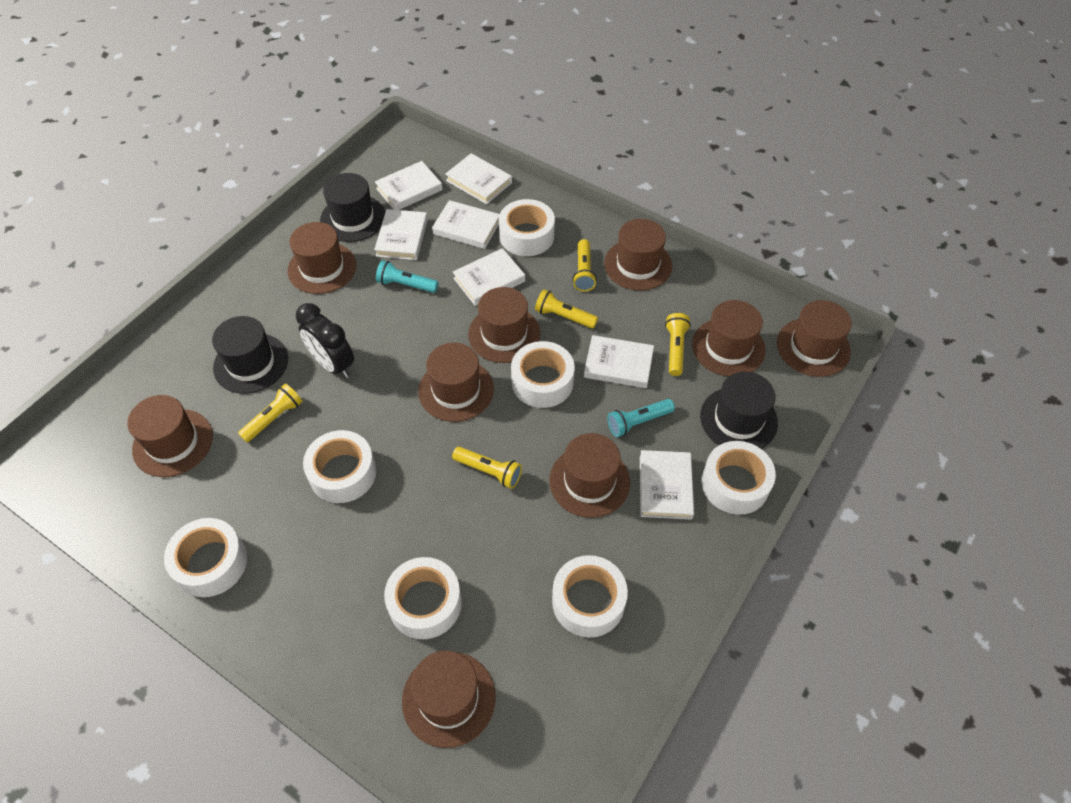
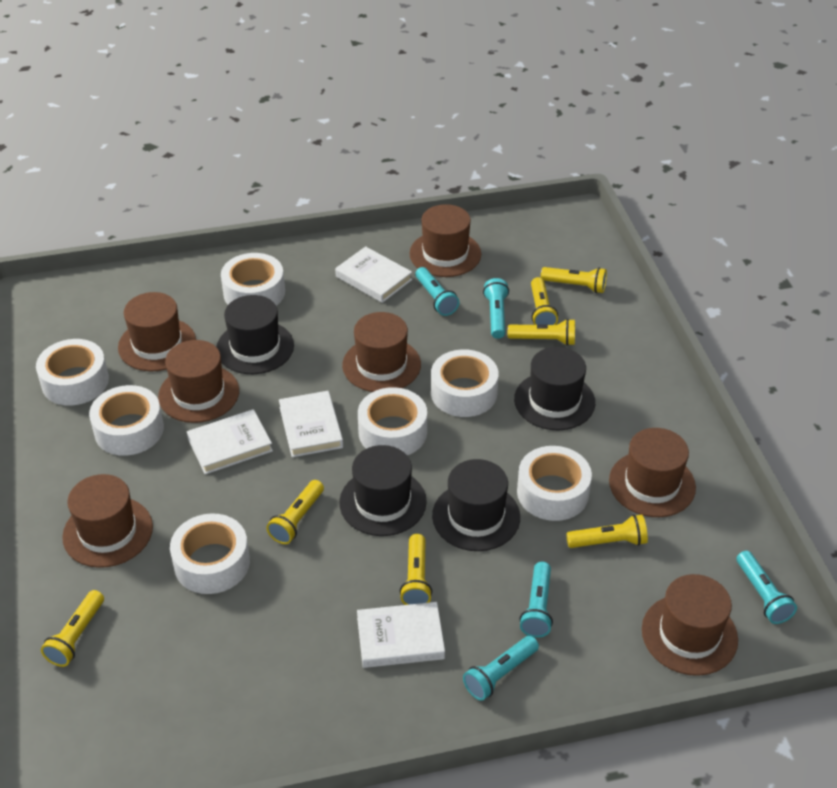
black clock: [296,303,354,378] = 1 -> none = 0
black hat: [212,316,288,394] [320,173,385,242] [700,372,778,449] = 3 -> [216,295,294,374] [339,445,427,536] [432,459,520,551] [514,347,595,430] = 4
brown hat: [127,395,213,477] [288,222,356,294] [402,651,496,748] [418,343,494,422] [468,287,540,363] [549,433,630,518] [604,219,672,291] [692,300,766,376] [777,300,852,377] = 9 -> [62,474,153,568] [118,292,196,371] [158,340,239,423] [342,312,421,392] [409,204,481,277] [609,428,696,517] [642,574,738,676] = 7
turquoise flashlight: [376,260,439,293] [607,399,675,437] = 2 -> [415,267,459,316] [463,636,539,701] [483,278,509,339] [519,561,553,638] [737,551,797,624] = 5
white book: [374,209,428,260] [375,161,443,210] [432,200,500,249] [445,153,512,204] [453,248,525,306] [584,335,654,388] [640,450,694,520] = 7 -> [187,409,273,474] [279,391,343,457] [335,246,412,303] [357,602,445,668] = 4
yellow flashlight: [238,384,302,442] [452,447,522,489] [535,289,598,329] [572,239,597,292] [665,313,691,376] = 5 -> [41,590,104,667] [266,480,324,544] [400,534,432,605] [508,319,575,346] [531,277,558,325] [541,267,607,293] [566,514,648,548] = 7

